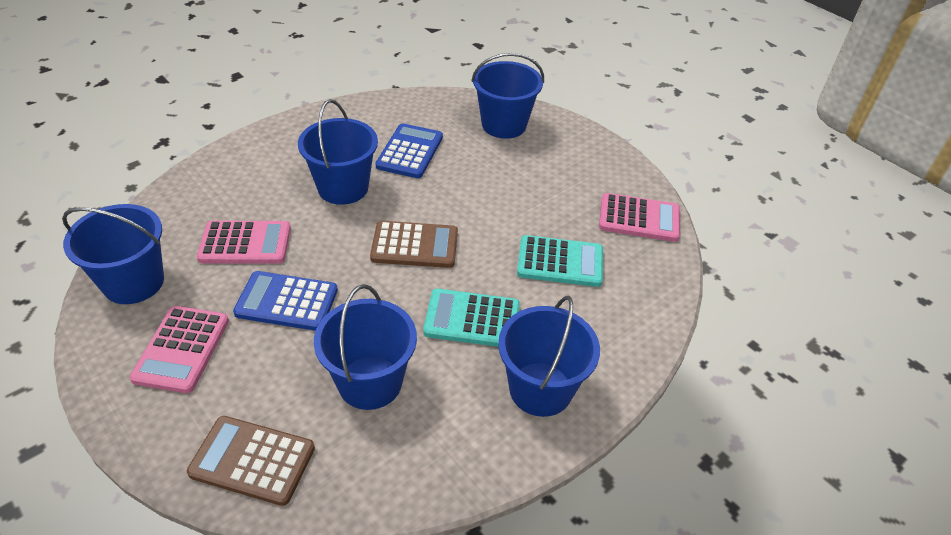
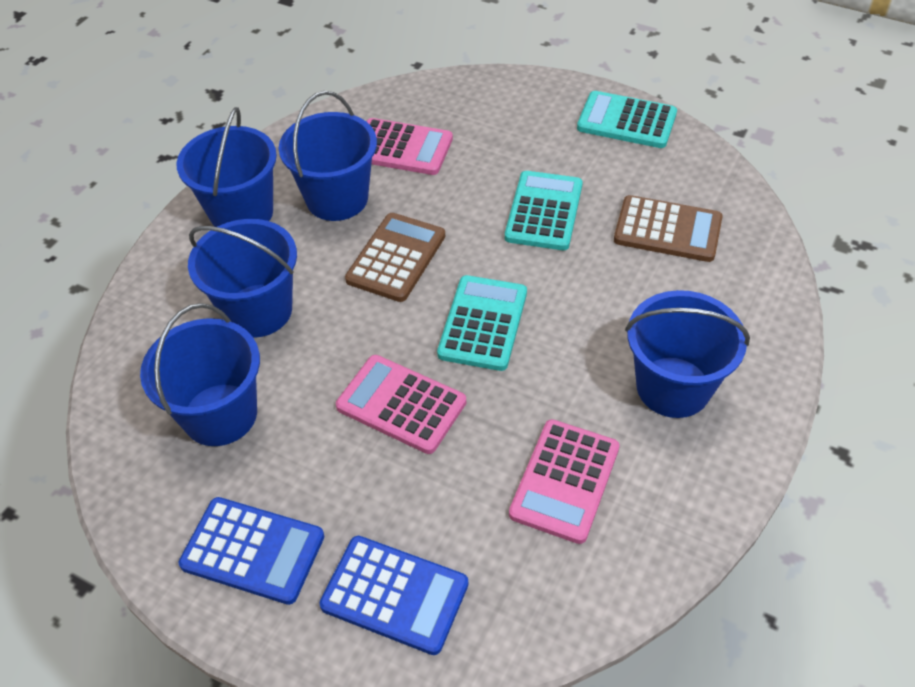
turquoise calculator: [423,289,520,347] [517,235,603,287] = 2 -> [437,275,527,371] [505,171,583,250] [577,91,677,148] = 3

